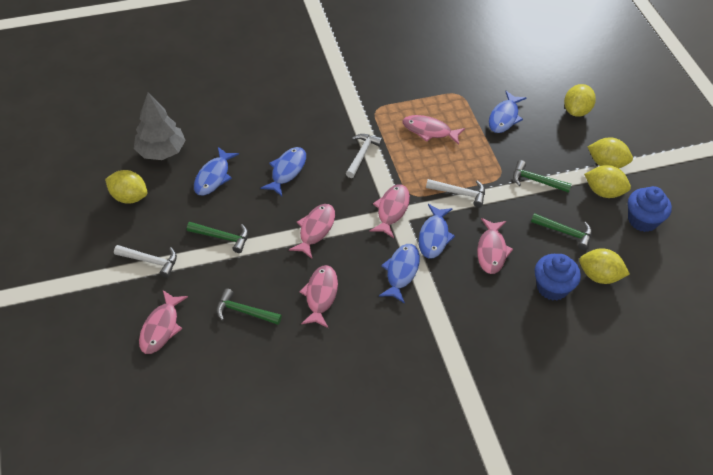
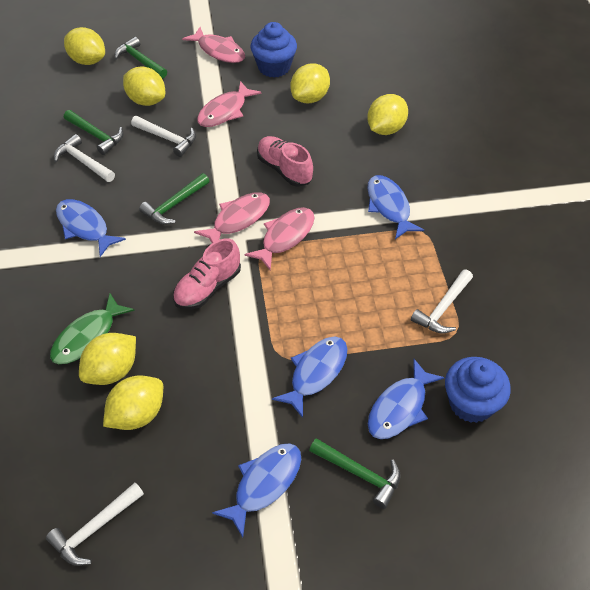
green fish: none = 0 -> [50,293,135,364] = 1
grey tree: [134,92,186,160] = 1 -> none = 0
pink fish: [139,290,188,354] [289,204,335,259] [299,265,338,328] [370,184,410,238] [403,115,465,145] [477,218,513,274] = 6 -> [182,27,245,63] [194,192,270,243] [197,81,261,127] [244,207,315,270] = 4
pink shoe: none = 0 -> [173,238,241,310] [257,136,313,187] = 2
white hammer: [114,245,177,278] [346,134,383,178] [426,179,485,207] = 3 -> [46,483,144,566] [54,134,115,182] [131,116,196,157] [411,269,473,333] = 4
yellow lemon: [105,170,147,204] [564,84,596,117] [579,248,630,284] [584,165,631,198] [588,138,633,168] = 5 -> [64,27,105,65] [79,333,136,385] [103,376,163,430] [123,66,165,106] [290,63,330,103] [367,94,408,135] = 6

